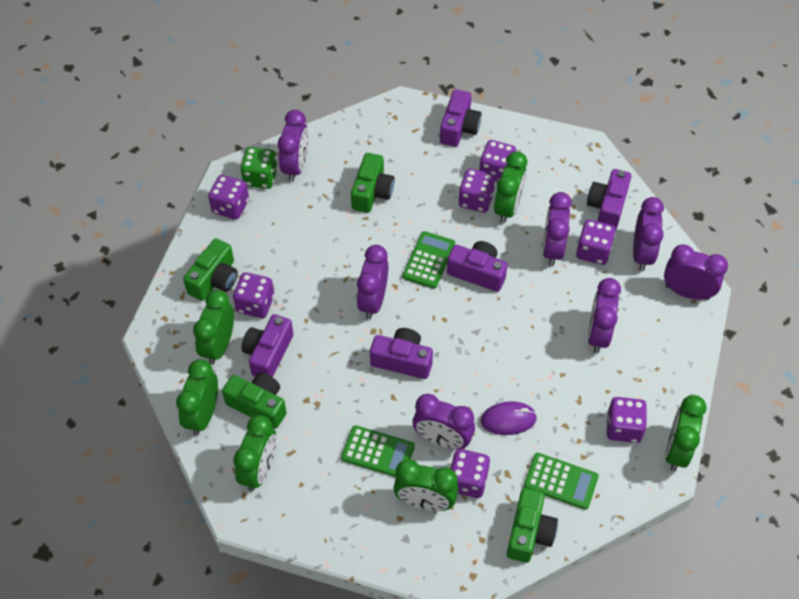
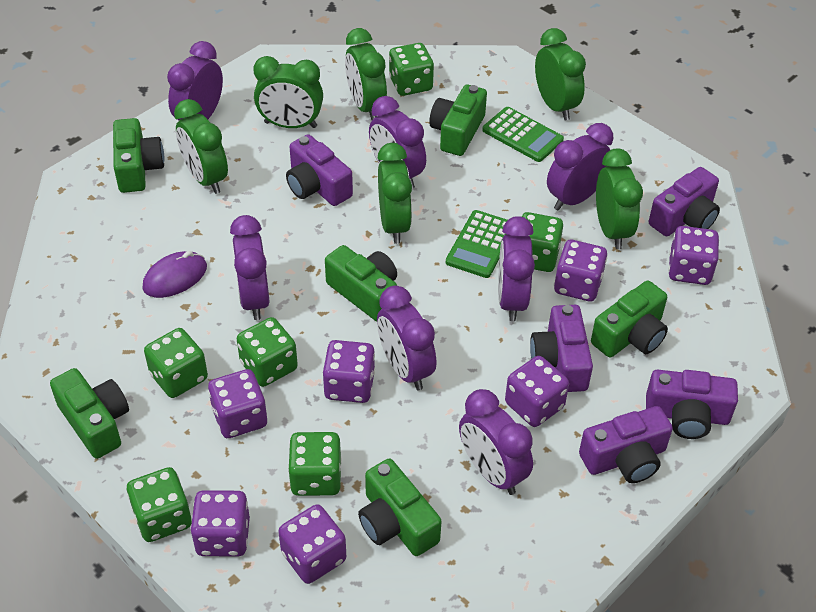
green calculator: [341,425,415,477] [403,231,455,289] [524,453,599,510] = 3 -> [446,210,507,278] [482,107,564,162] = 2
green camera: [183,238,238,301] [222,372,287,429] [351,153,395,213] [507,488,558,563] = 4 -> [50,368,129,459] [113,118,164,193] [325,245,397,322] [358,459,442,556] [429,84,487,156] [591,280,668,358] = 6
green dice: [241,147,278,189] = 1 -> [127,467,192,542] [144,328,208,398] [237,317,298,387] [288,432,342,496] [389,43,434,96] [522,212,563,272] = 6

